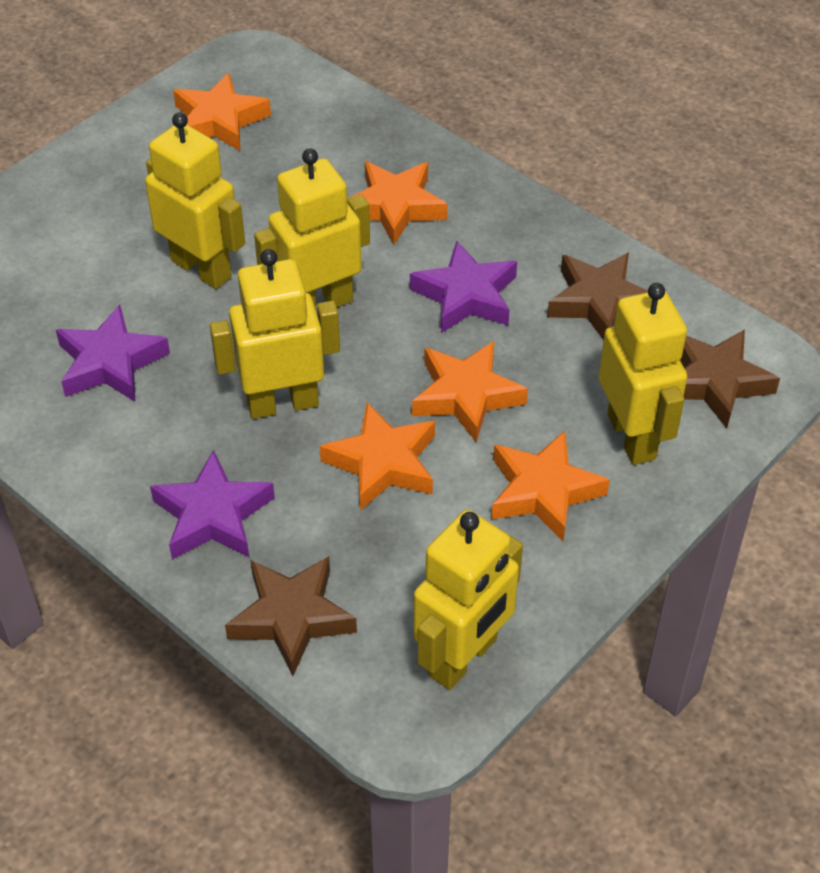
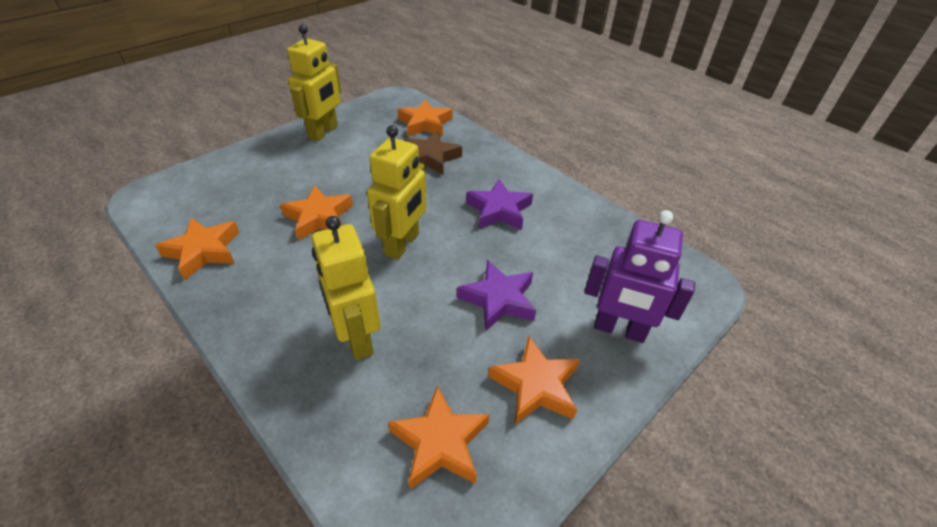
brown star: [225,556,357,676] [547,252,648,340] [680,329,780,428] = 3 -> [404,131,462,175] = 1
purple robot: none = 0 -> [584,210,695,343] = 1
purple star: [56,305,170,402] [150,450,275,559] [410,241,517,333] = 3 -> [457,260,536,331] [466,179,533,230] = 2
yellow robot: [145,112,245,289] [210,249,340,419] [254,148,370,309] [414,510,523,690] [598,283,687,465] = 5 -> [287,24,341,141] [312,216,381,360] [367,125,426,260] = 3

